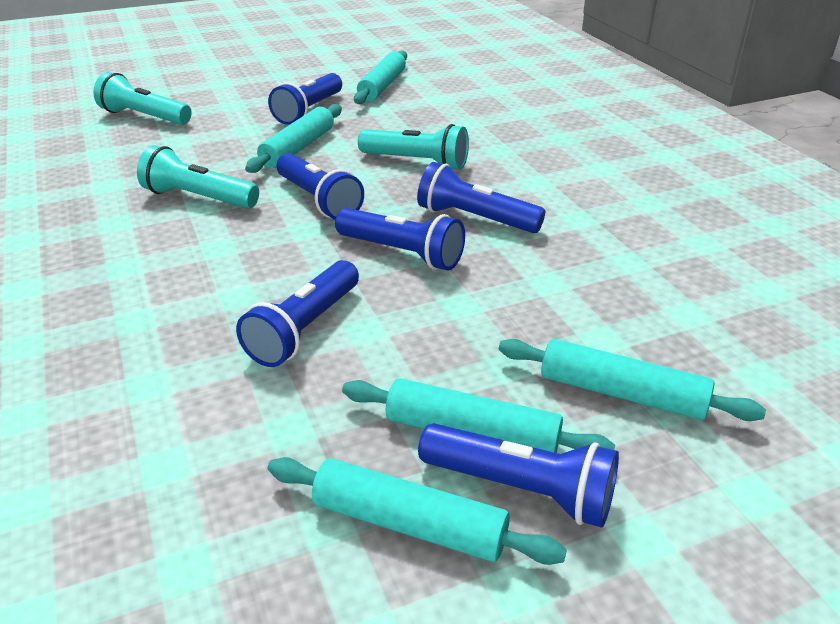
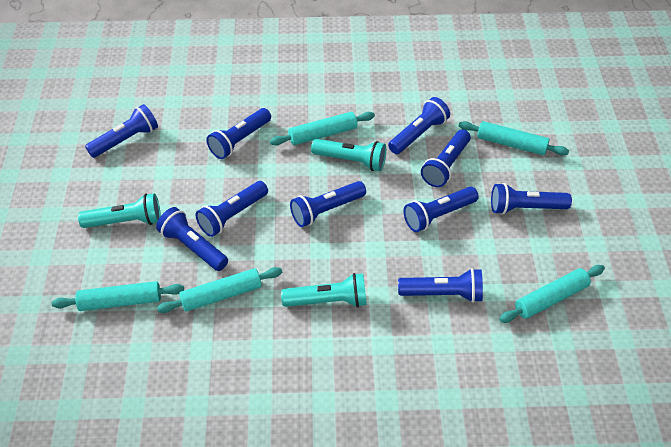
blue flashlight: [236,260,359,367] [268,73,342,125] [277,153,364,220] [335,208,465,271] [417,162,545,233] [418,423,619,528] = 6 -> [85,104,158,158] [156,207,228,271] [195,181,268,237] [206,108,271,159] [290,181,366,227] [388,97,450,154] [398,268,483,303] [404,187,479,232] [421,129,471,187] [491,183,572,215] = 10

